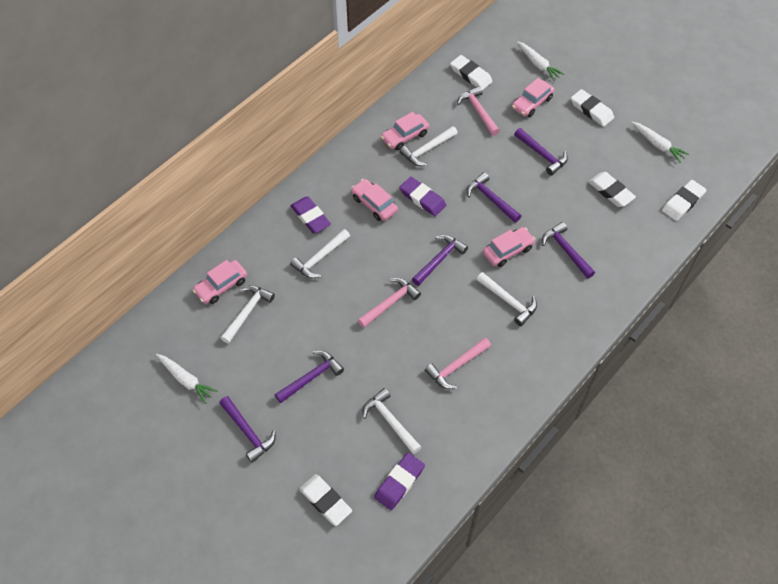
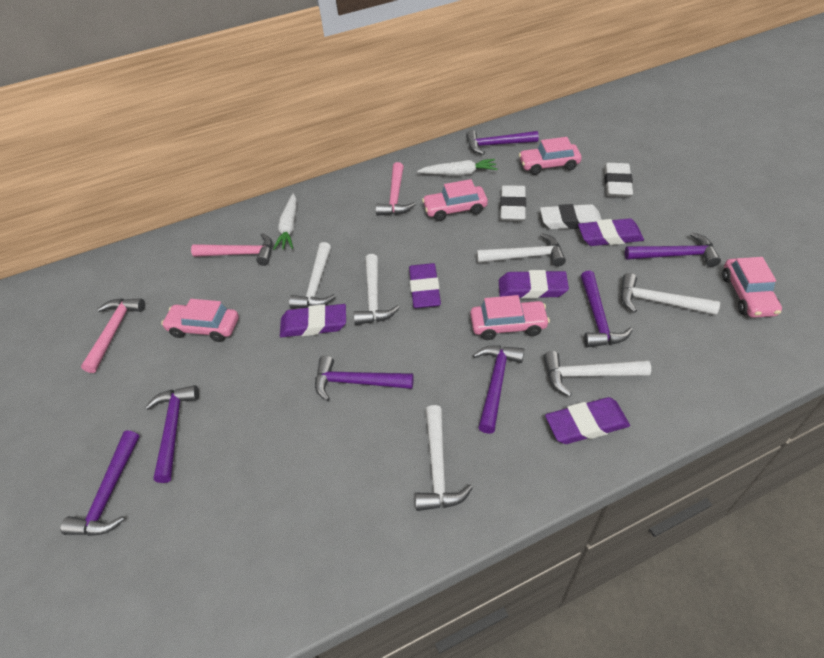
purple eraser: [291,196,331,233] [374,453,425,510] [399,177,446,216] = 3 -> [280,304,346,337] [409,263,441,308] [499,270,569,299] [545,397,630,444] [578,218,644,246] = 5
purple hammer: [219,396,276,463] [275,351,344,403] [412,235,468,286] [467,172,521,223] [514,128,568,175] [542,222,595,279] = 6 -> [60,430,140,536] [145,385,199,483] [315,355,414,402] [466,130,539,155] [473,345,524,434] [581,271,633,348] [625,232,721,267] = 7
white carrot: [156,354,217,404] [517,41,564,81] [631,122,689,163] = 3 -> [273,193,297,250] [417,159,498,176] = 2
white eraser: [299,475,352,526] [450,55,493,90] [571,89,614,127] [588,172,636,207] [662,180,706,221] = 5 -> [500,185,526,221] [540,204,602,229] [604,163,633,197] = 3
white hammer: [221,285,275,344] [290,229,350,278] [362,388,421,454] [400,126,458,166] [476,272,537,326] = 5 -> [289,242,336,309] [354,254,400,325] [415,405,473,511] [477,233,566,267] [544,351,651,397] [621,273,720,315] = 6

